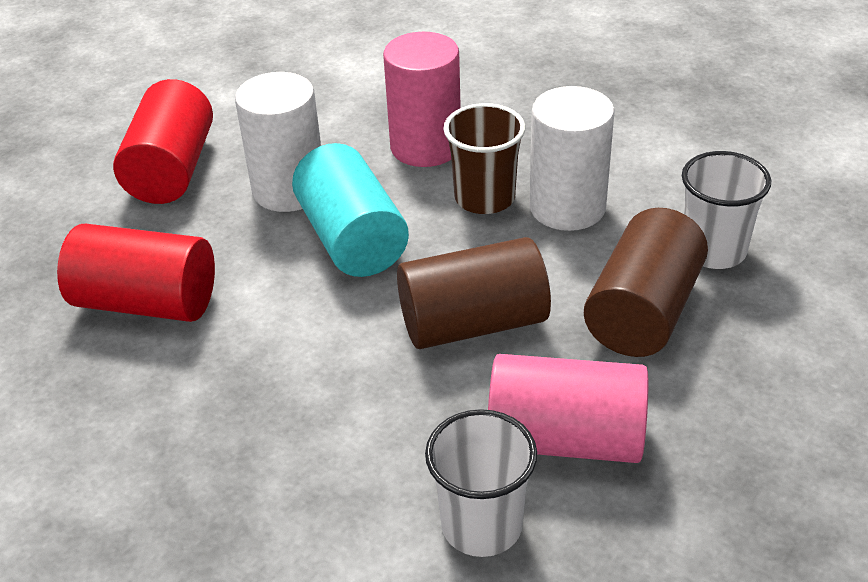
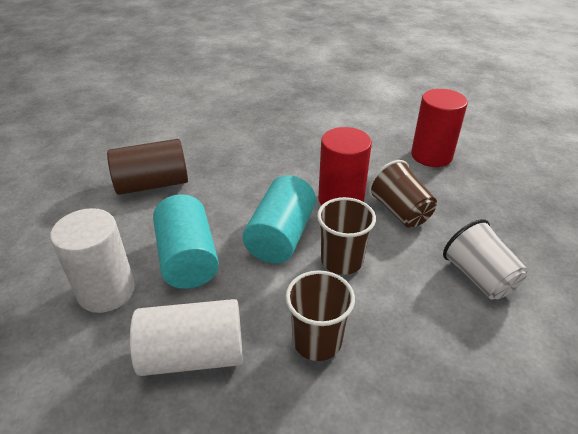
brown cup: [443,103,525,214] = 1 -> [285,270,355,361] [317,197,376,275] [368,160,437,228] = 3
brown cylinder: [397,237,551,349] [584,208,708,357] = 2 -> [107,139,188,195] = 1
pink cylinder: [383,32,461,167] [488,354,648,463] = 2 -> none = 0
turquoise cylinder: [292,143,409,277] = 1 -> [153,194,219,289] [243,175,316,264] = 2
white cup: [425,409,537,557] [682,151,771,269] = 2 -> [443,219,528,299] = 1

